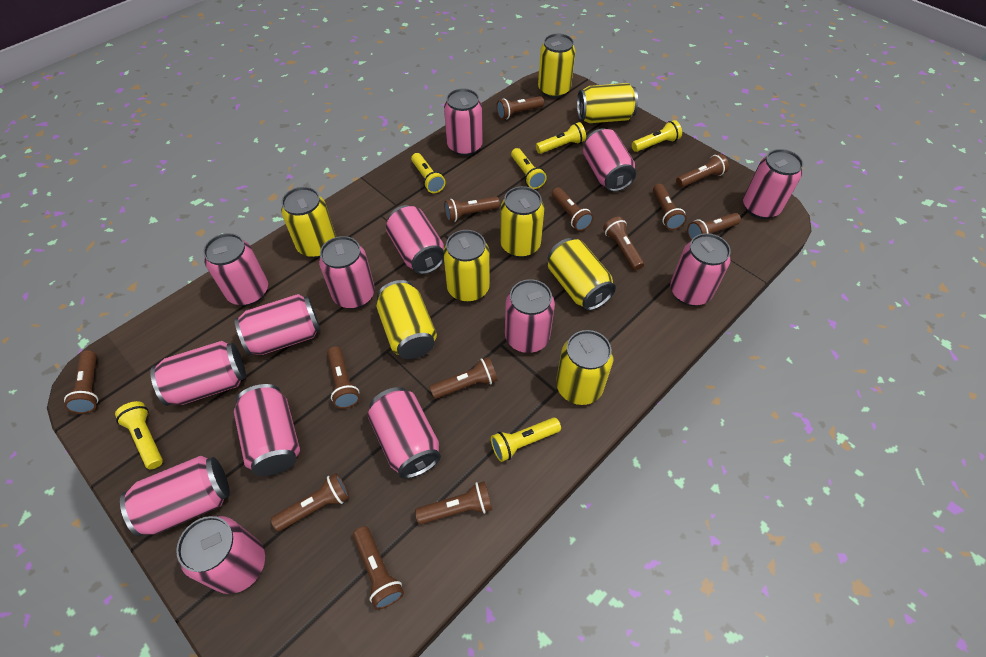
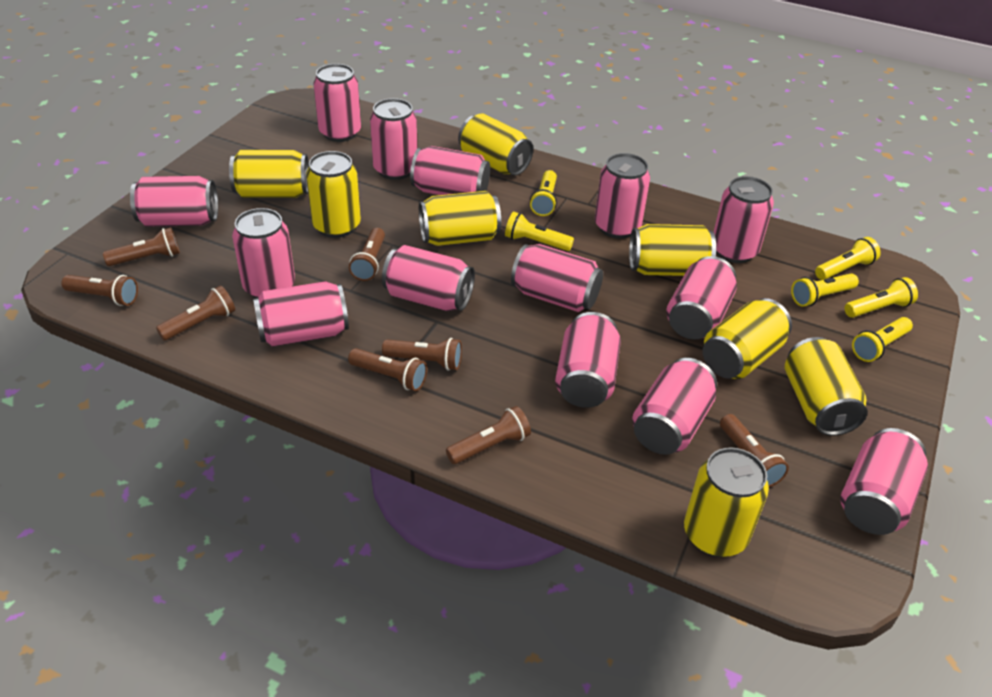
brown flashlight: [64,350,98,414] [271,473,350,531] [327,346,360,409] [353,526,404,610] [415,481,492,525] [430,357,498,399] [444,197,500,222] [496,96,544,120] [552,187,593,231] [603,217,644,270] [653,184,687,230] [676,154,729,188] [687,213,741,241] = 13 -> [61,275,138,306] [103,227,180,266] [156,286,235,340] [348,348,427,391] [349,228,385,281] [382,338,462,371] [446,406,531,464] [720,414,789,487] = 8

